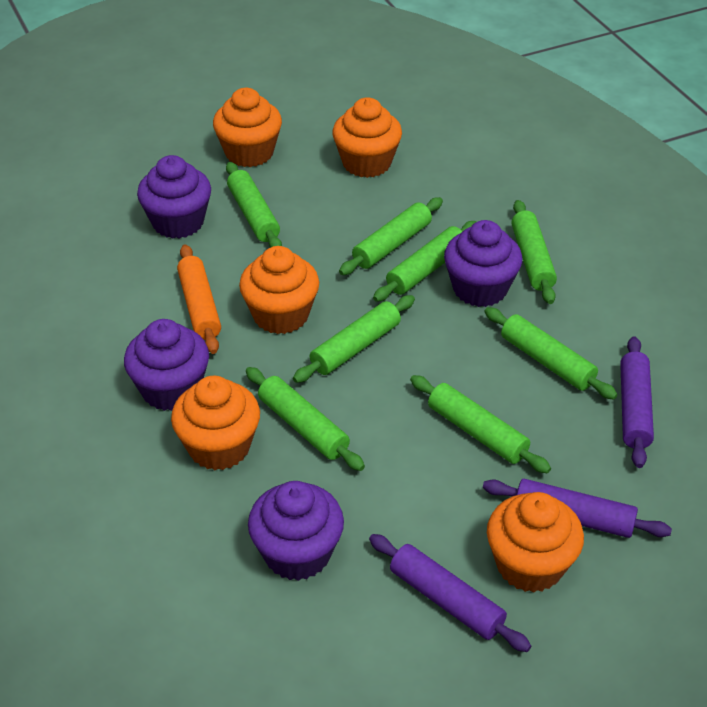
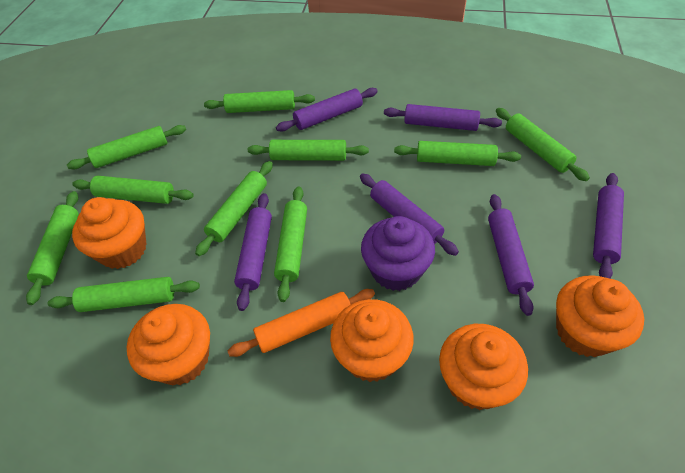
green rolling pin: [226,162,282,248] [246,367,365,471] [293,295,415,383] [339,197,443,275] [373,221,476,302] [410,375,551,473] [485,307,618,400] [511,200,557,304] = 8 -> [26,191,79,305] [48,277,200,312] [67,125,186,169] [72,176,193,204] [195,161,273,256] [204,90,315,113] [248,140,369,161] [274,186,307,302] [394,141,521,166] [496,108,590,181] = 10
purple cupcake: [124,319,209,411] [137,155,211,239] [248,481,344,581] [444,220,522,307] = 4 -> [361,216,435,291] = 1
purple rolling pin: [369,534,531,652] [483,479,672,538] [620,336,654,468] = 3 -> [234,193,272,311] [276,88,378,132] [360,174,459,256] [384,104,502,131] [488,194,534,316] [593,173,624,279] = 6

